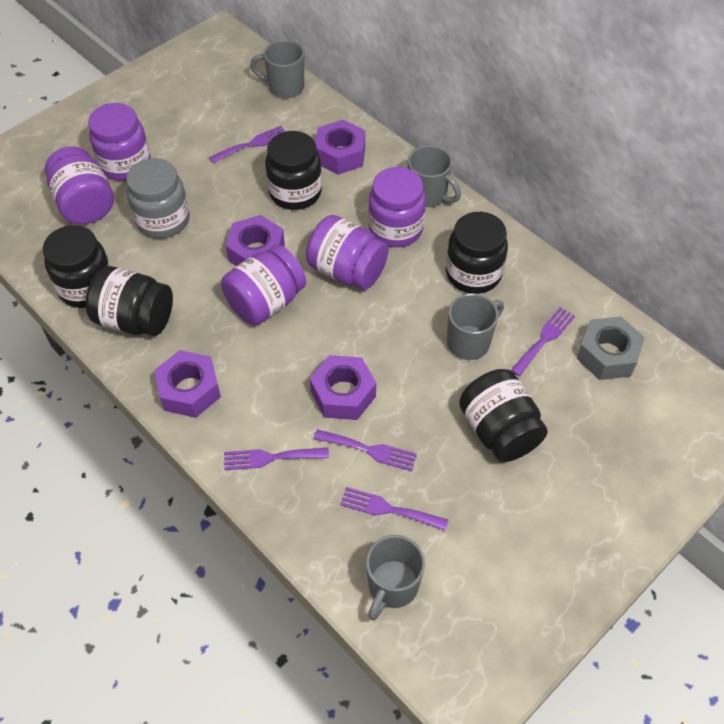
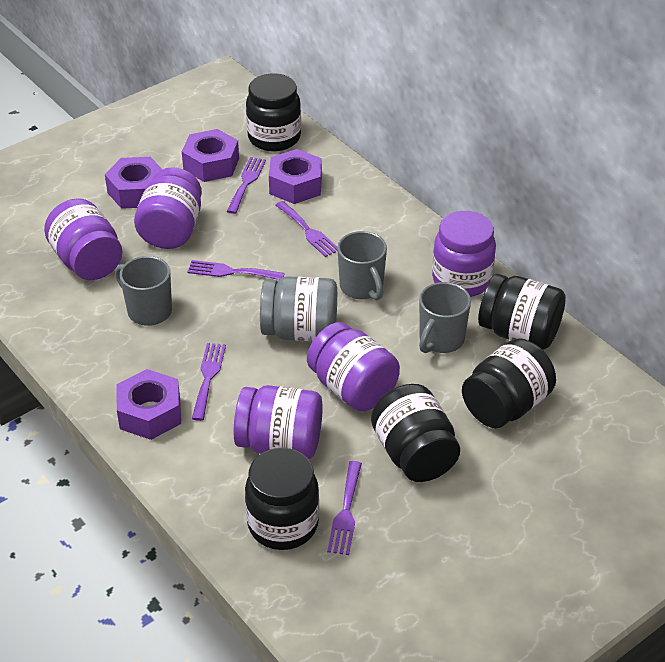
grey mug: [250,40,304,98] [366,535,425,621] [408,145,461,207] [447,293,504,360] = 4 -> [115,256,172,326] [337,231,387,300] [419,282,471,353] = 3
grey nut: [576,316,645,380] = 1 -> none = 0

